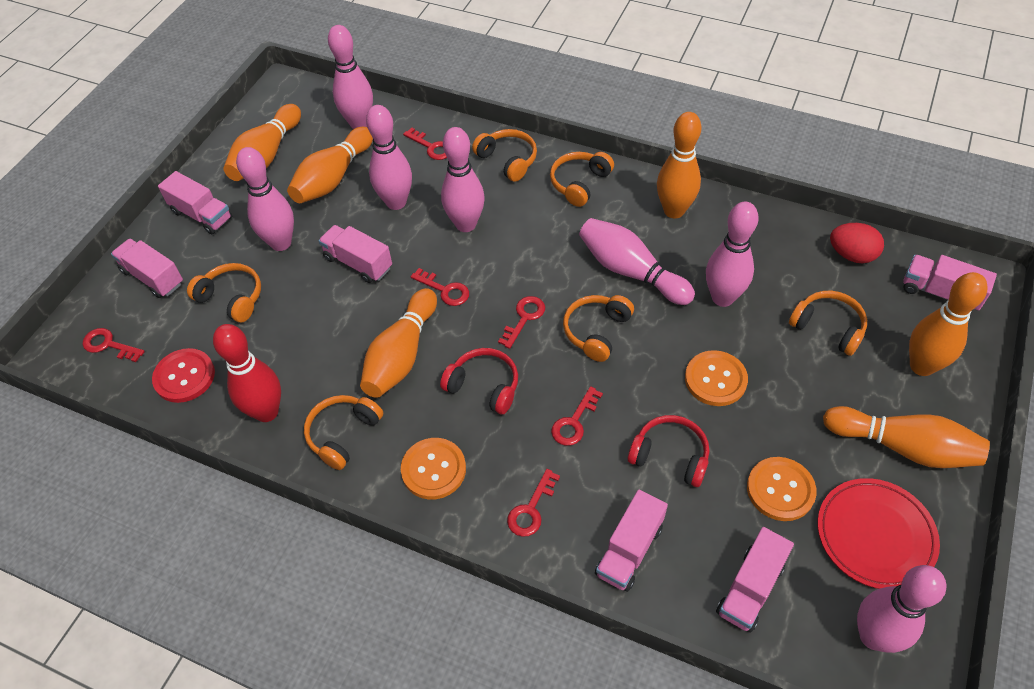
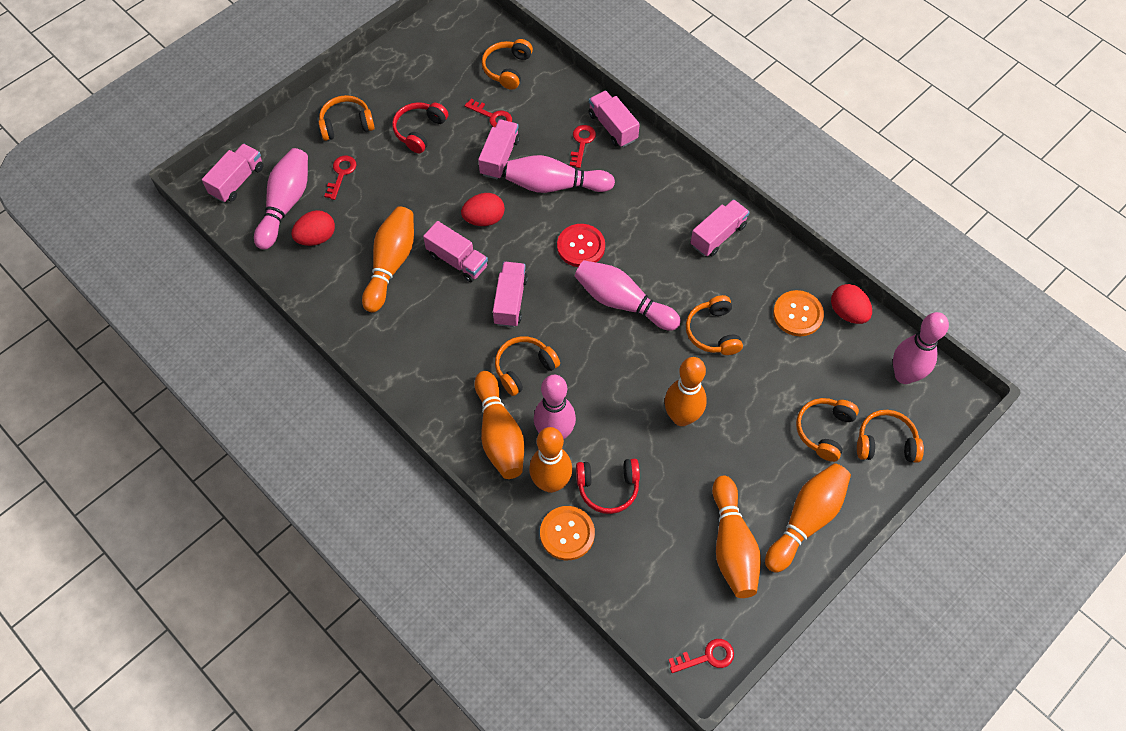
orange button: [401,438,466,499] [685,350,748,406] [747,457,817,521] = 3 -> [540,506,595,560] [773,290,824,336] = 2
pink bowling pin: [236,147,294,251] [328,25,373,129] [366,105,412,210] [441,127,485,232] [579,218,695,305] [706,202,759,307] [857,565,946,653] = 7 -> [254,148,308,250] [506,155,615,193] [534,375,576,440] [574,260,681,331] [893,312,949,384] = 5
red bowling pin: [213,324,281,422] = 1 -> none = 0
red egg: [830,223,884,263] = 1 -> [291,210,335,246] [461,193,505,226] [831,284,872,324] = 3
red key: [83,328,145,362] [403,128,447,160] [411,268,469,306] [498,296,545,349] [507,469,560,537] [551,386,603,446] = 6 -> [324,156,356,200] [465,99,512,127] [570,125,596,168] [668,639,734,673] = 4
red plate: [818,478,940,589] = 1 -> none = 0

